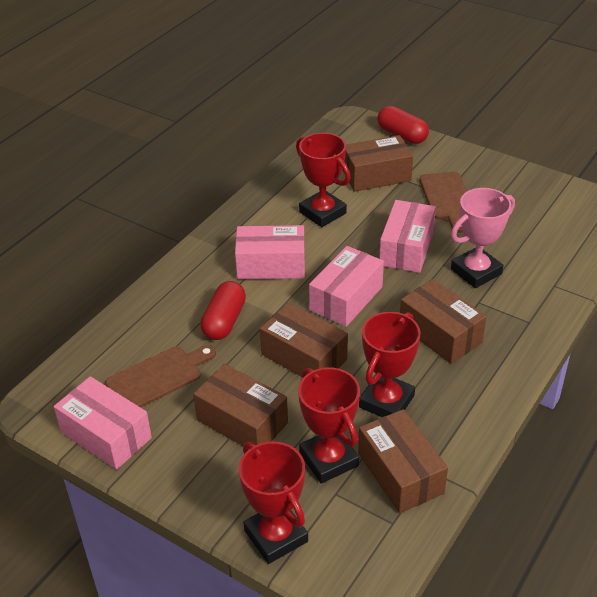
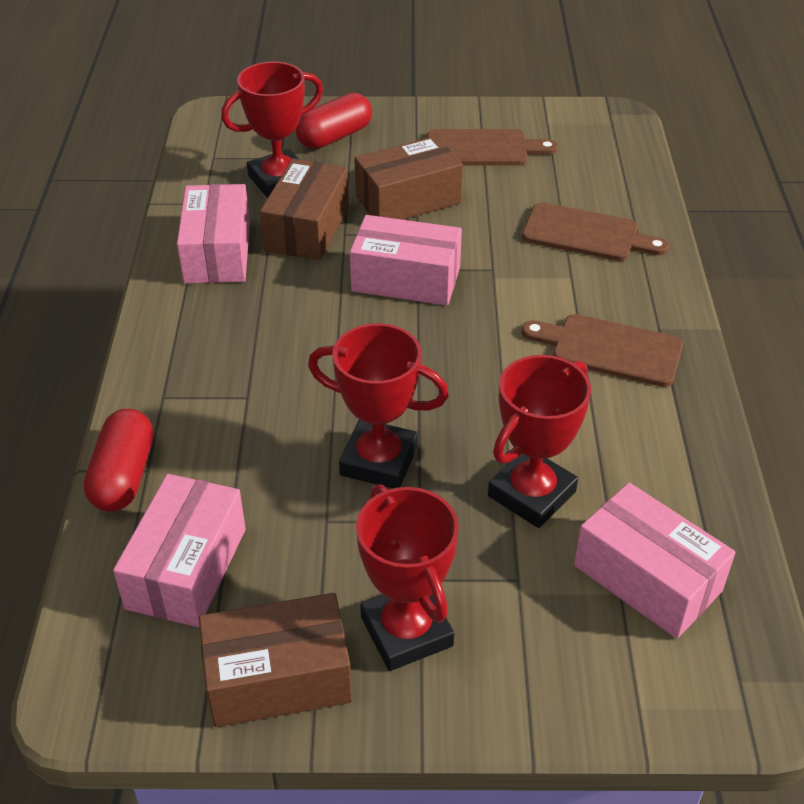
brown box: [193,364,288,446] [260,303,348,377] [343,135,413,192] [358,409,448,513] [400,279,486,364] = 5 -> [199,593,352,727] [260,159,349,260] [354,136,463,220] = 3
brown cutting board: [105,345,216,408] [420,172,467,233] = 2 -> [427,129,558,165] [522,202,669,261] [522,314,683,387] = 3
pink trophy: [451,188,515,288] = 1 -> none = 0

